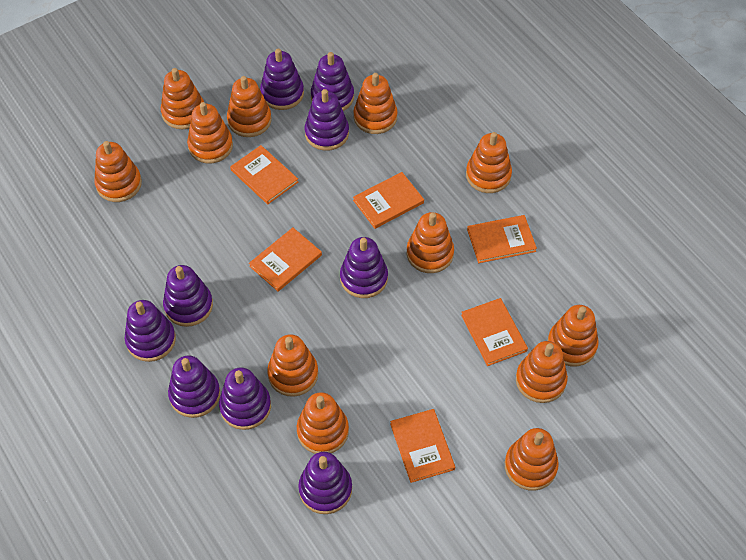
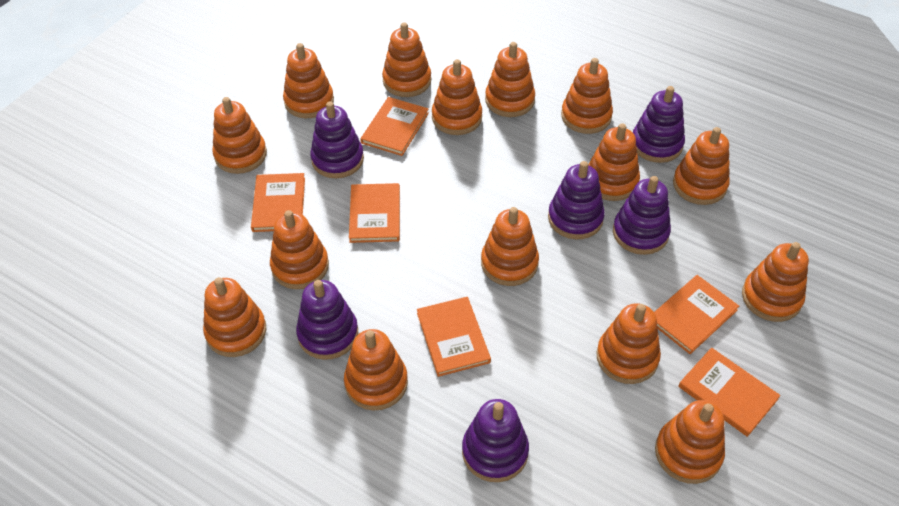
orange stacking toy: [94,141,142,202] [161,68,204,129] [187,102,233,164] [227,76,272,137] [267,334,318,397] [297,392,349,454] [353,73,398,134] [407,212,454,273] [466,132,512,193] [505,428,559,491] [516,341,568,403] [548,305,598,366] = 12 -> [203,277,266,357] [212,97,267,174] [270,210,329,289] [283,43,334,118] [344,329,408,410] [382,22,431,97] [432,59,482,135] [481,207,539,286] [485,42,535,117] [561,58,613,134] [588,123,640,201] [597,303,661,384] [655,400,725,484] [673,127,730,205] [742,242,809,322] = 15
purple stacking toy: [125,300,176,362] [163,265,213,327] [168,355,220,418] [219,367,271,430] [260,49,304,110] [298,452,352,514] [305,89,349,151] [311,52,354,111] [340,237,388,298] = 9 -> [296,280,358,360] [310,102,364,178] [462,399,529,482] [548,161,605,239] [613,176,671,255] [633,86,685,163] = 6

